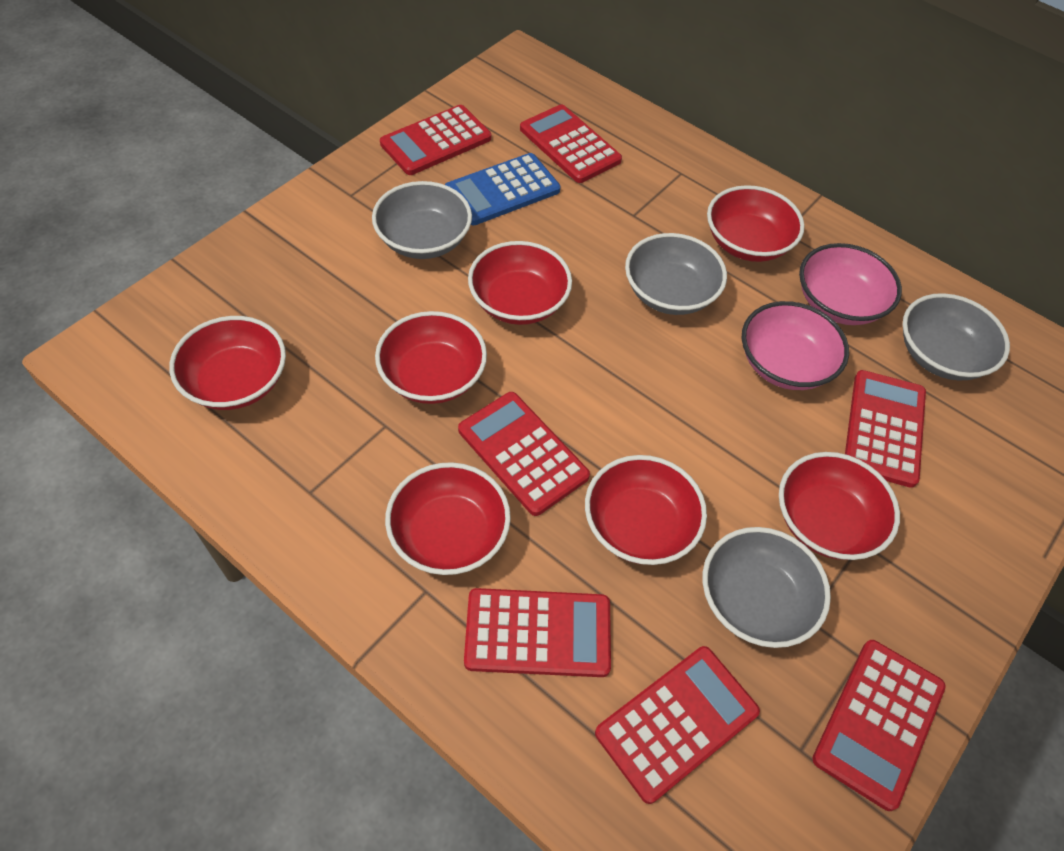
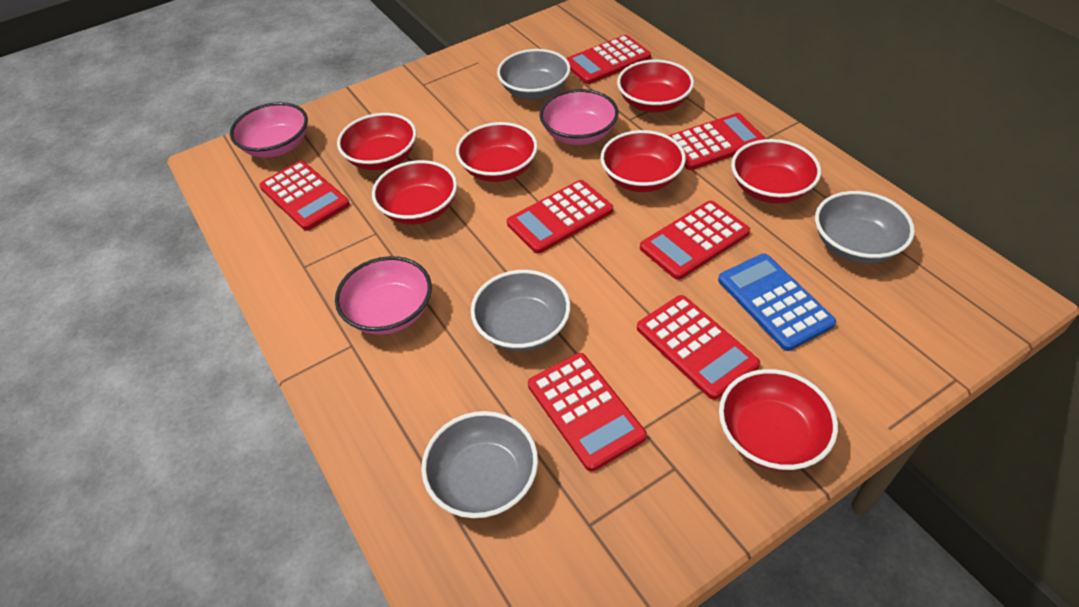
pink bowl: [742,301,849,390] [799,243,902,325] = 2 -> [230,102,308,158] [335,256,432,335] [539,89,618,145] = 3

